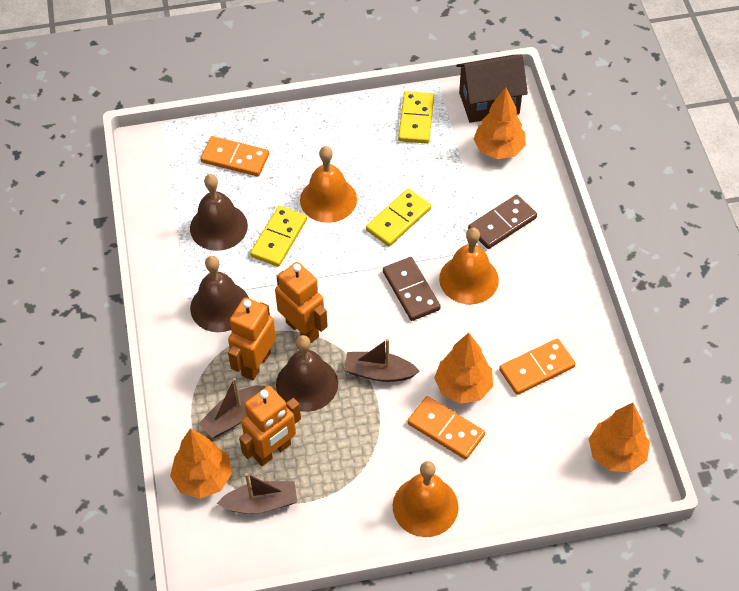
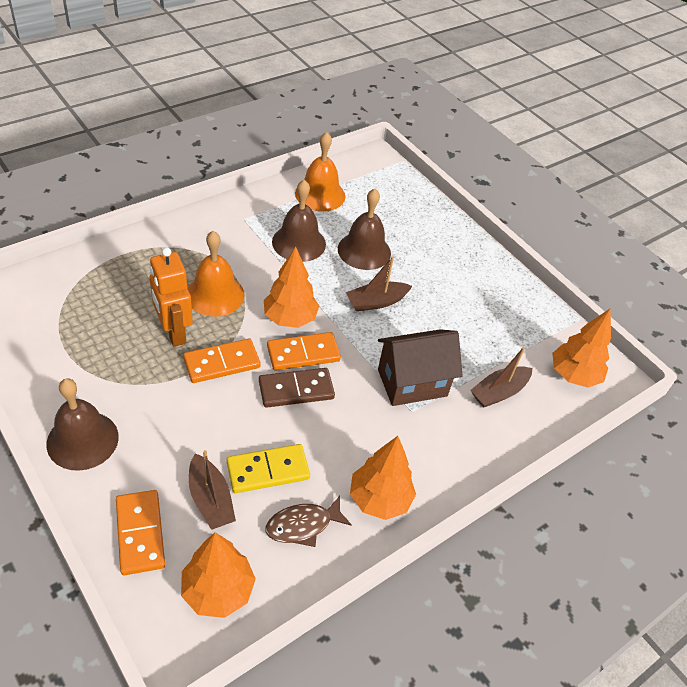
brown domino: [383,257,441,321] [468,195,537,249] = 2 -> [259,368,335,408] = 1
brown fish: none = 0 -> [265,496,352,547] = 1
orange bell: [300,146,357,223] [393,461,459,537] [439,228,499,304] = 3 -> [187,231,245,317] [295,132,345,211] = 2
orange robot: [228,297,276,380] [239,386,301,466] [275,262,328,344] = 3 -> [150,247,193,347] = 1
yellow domino: [250,206,307,267] [366,189,431,246] [398,91,434,144] = 3 -> [227,444,310,493] = 1

